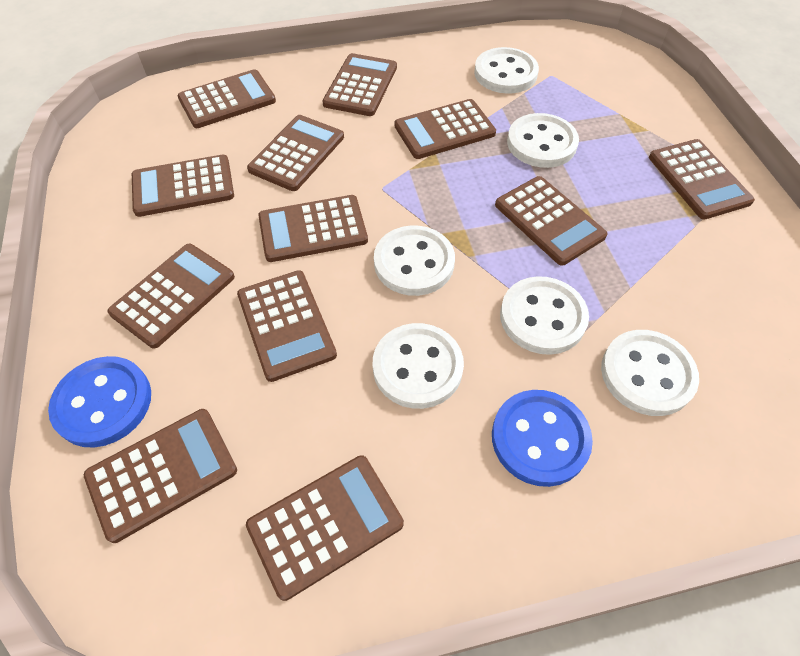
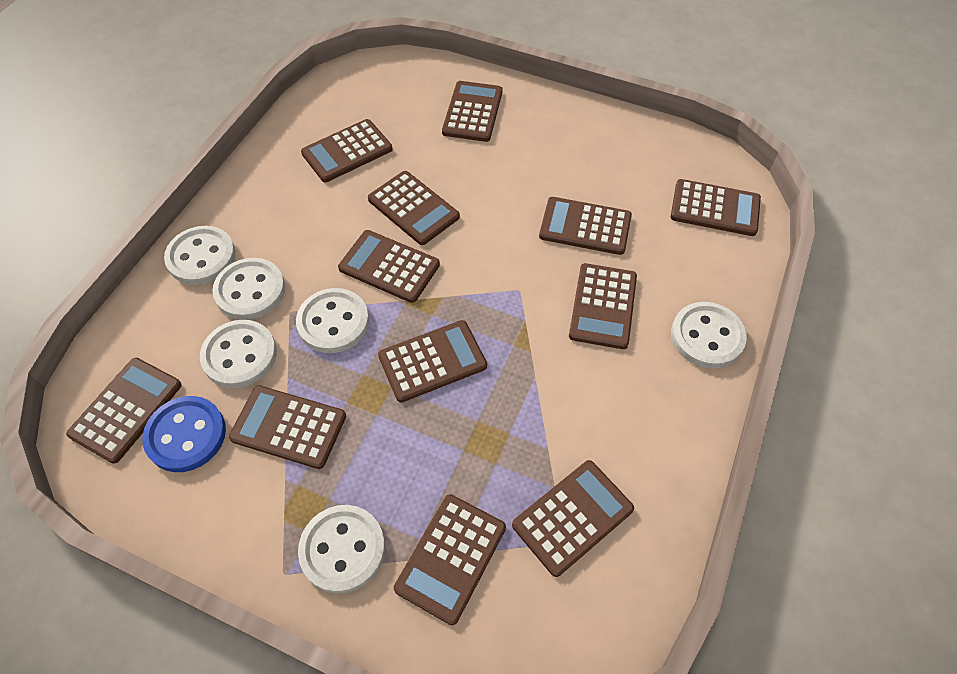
blue button: [48,356,151,448] [492,390,593,487] = 2 -> [142,396,226,472] = 1

